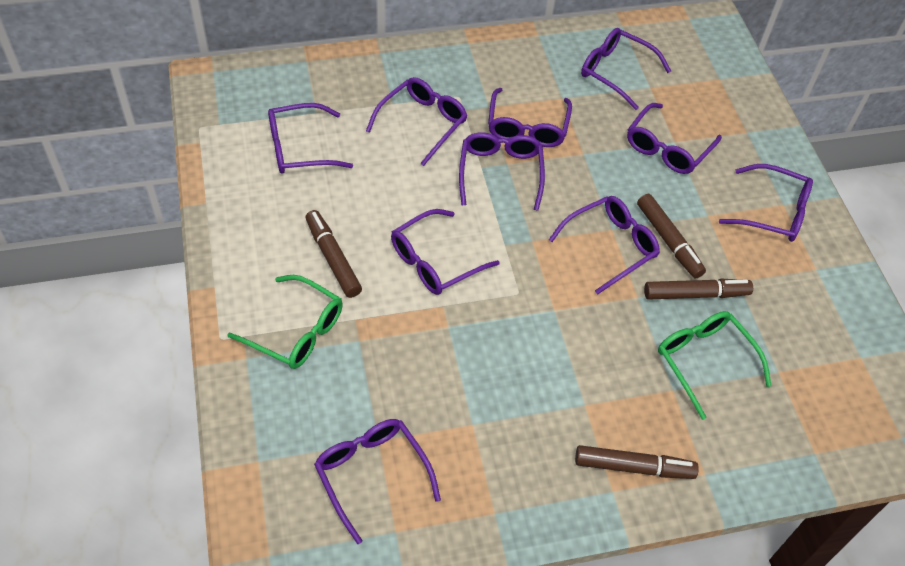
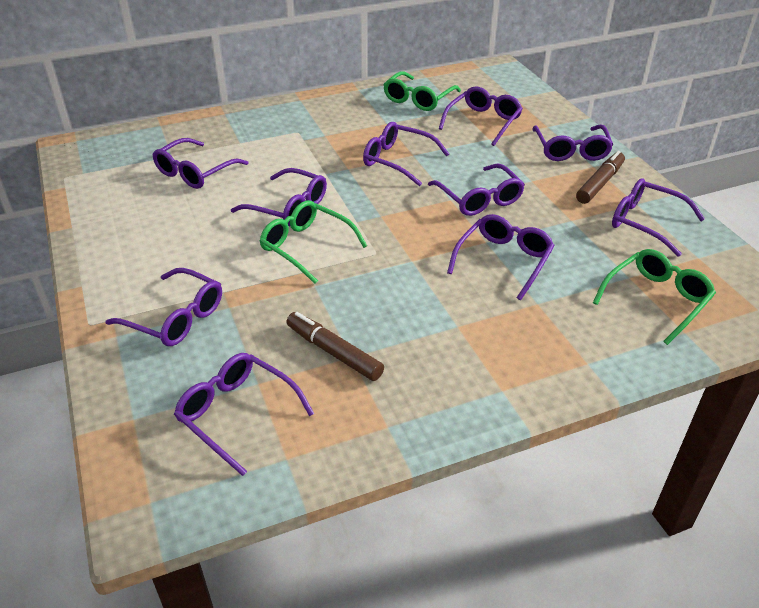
brown marker: [305,210,362,298] [575,445,699,479] [637,194,706,278] [644,279,753,300] = 4 -> [286,312,384,381] [576,151,625,204] = 2
green glasses: [227,275,343,369] [658,311,772,420] = 2 -> [260,200,367,284] [383,71,461,111] [593,249,716,345] = 3

